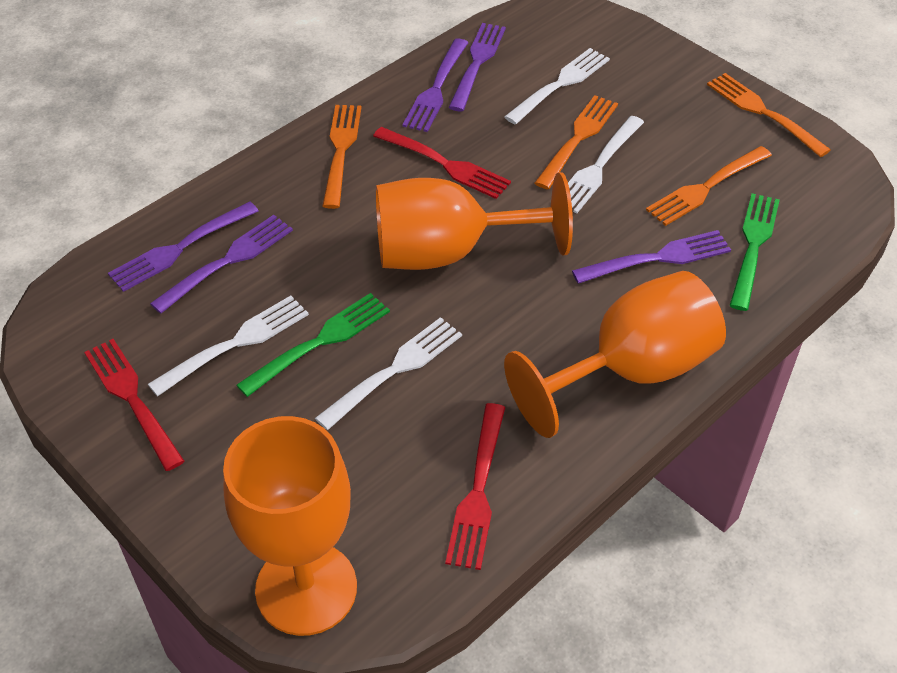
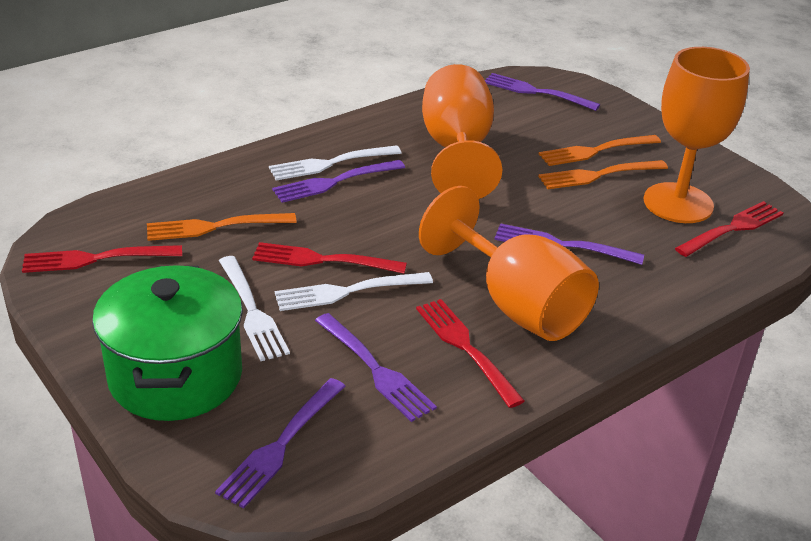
green fork: [236,293,390,397] [729,193,780,311] = 2 -> none = 0
green pot: none = 0 -> [92,265,243,421] = 1
orange fork: [322,105,362,209] [535,95,618,189] [646,146,772,226] [707,73,831,157] = 4 -> [147,213,297,241] [538,160,668,189] [539,135,661,166] = 3
red fork: [84,339,184,471] [373,127,511,199] [445,403,505,570] = 3 -> [22,245,182,273] [252,242,407,274] [416,299,525,408] [675,201,783,257] = 4
white fork: [148,296,309,396] [315,317,462,430] [504,48,610,124] [568,116,644,213] = 4 -> [219,256,290,361] [269,145,402,180] [275,272,433,311] = 3

